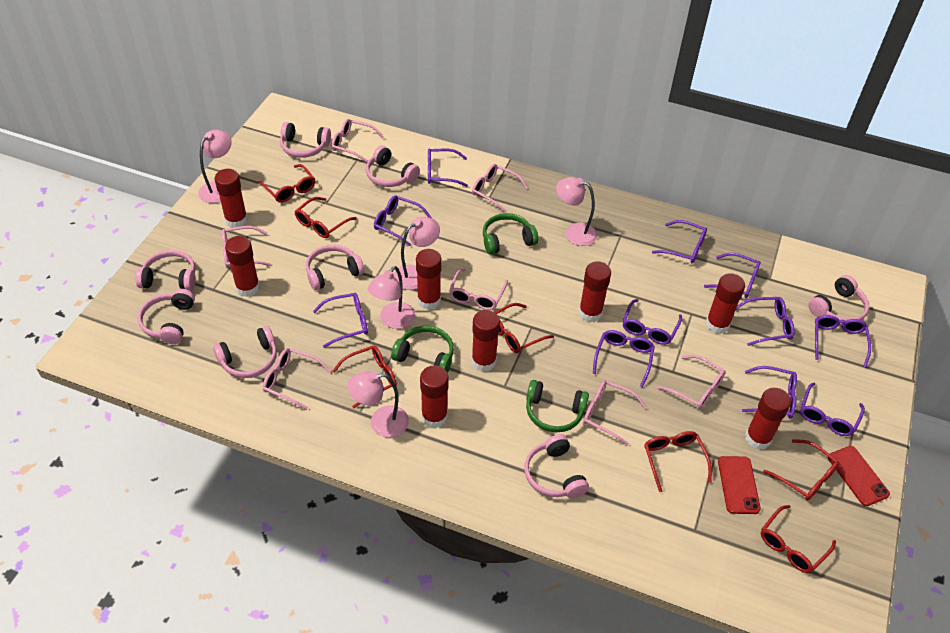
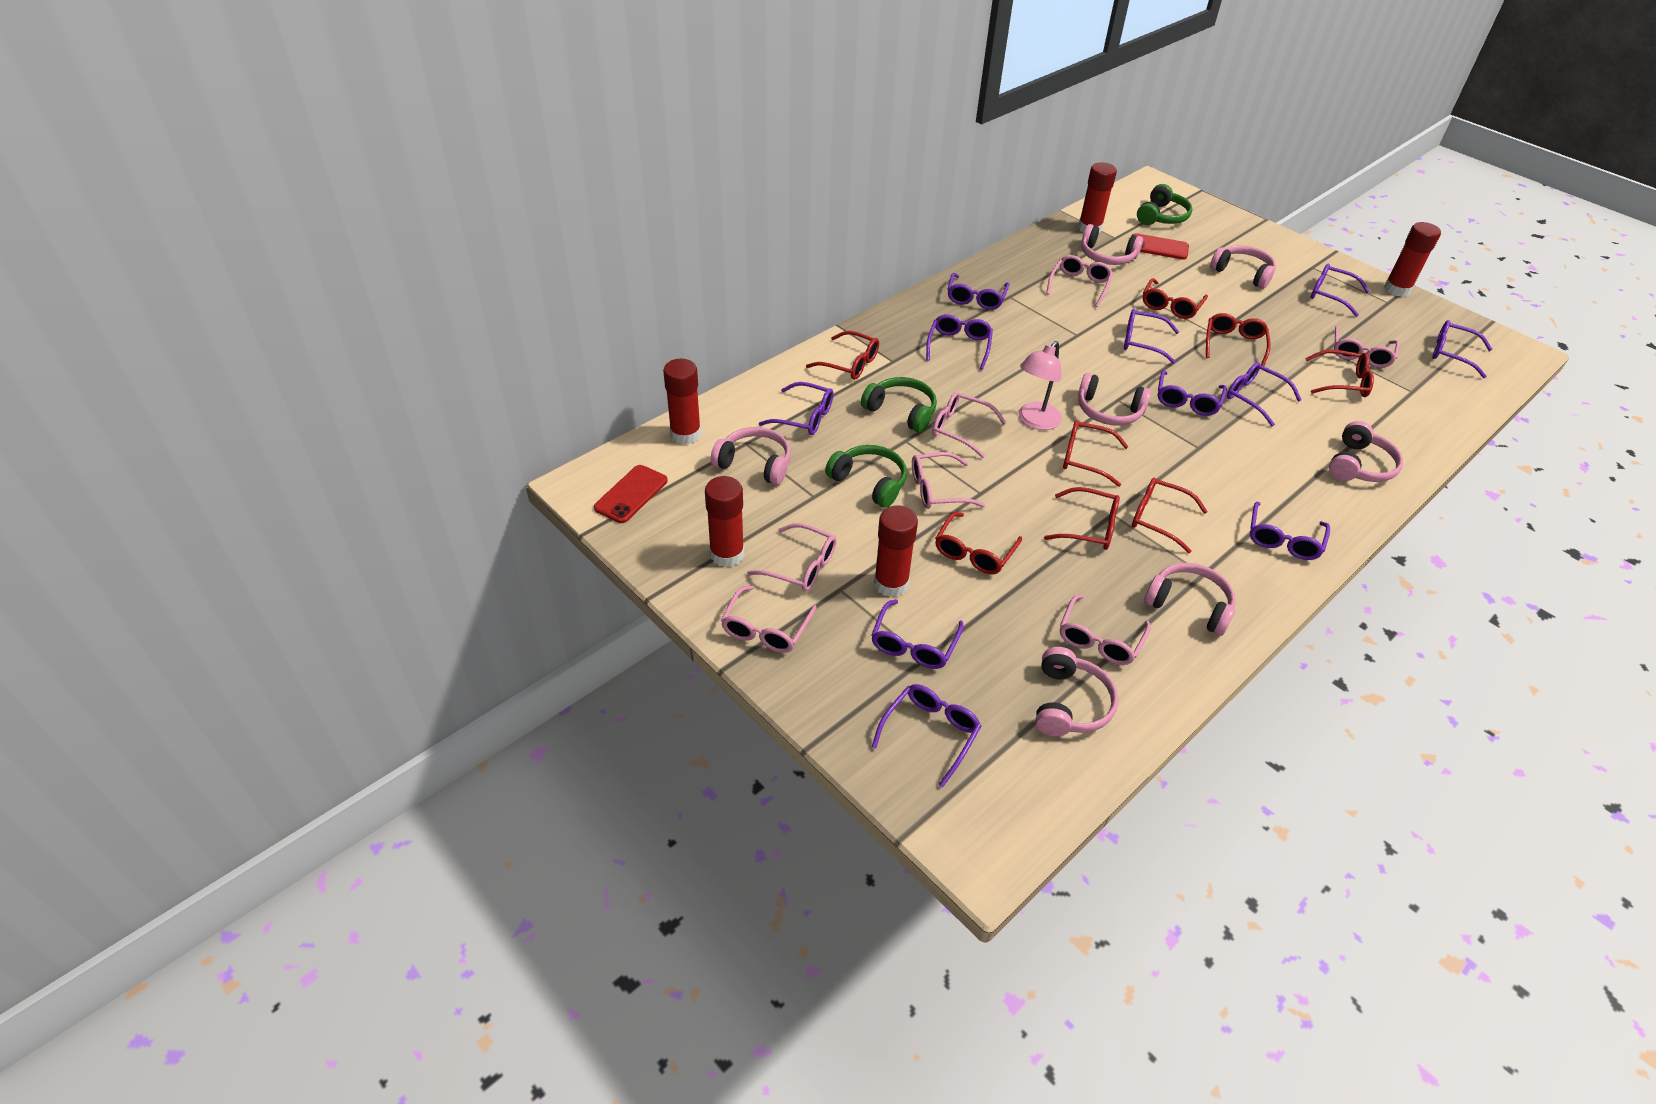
pink headphones: [135,250,196,291] [138,289,195,344] [213,326,277,378] [280,122,331,158] [306,245,364,290] [366,146,420,187] [524,434,589,498] [808,275,869,324] = 8 -> [711,427,791,485] [1035,647,1118,736] [1078,373,1152,426] [1081,224,1143,265] [1144,563,1236,636] [1210,245,1276,289] [1329,421,1403,482] = 7
pink lamp: [198,130,232,203] [348,371,409,438] [368,266,415,329] [393,217,440,290] [556,177,598,246] = 5 -> [1018,341,1062,430] = 1
red glasses: [258,164,315,203] [295,197,357,238] [333,346,397,408] [495,303,554,353] [644,431,712,492] [761,505,836,573] [763,439,839,501] = 7 -> [806,331,879,380] [935,512,1022,575] [1044,487,1120,550] [1063,420,1129,487] [1132,478,1208,553] [1143,278,1208,319] [1206,313,1271,366] [1305,350,1374,397] = 8
red glue stick: [215,169,248,228] [225,236,260,297] [416,249,442,310] [420,365,449,428] [472,310,500,372] [579,261,611,322] [706,273,745,334] [745,388,791,449] = 8 -> [663,359,701,445] [705,476,744,567] [874,505,918,597] [1078,162,1117,233] [1384,222,1441,297] = 5

